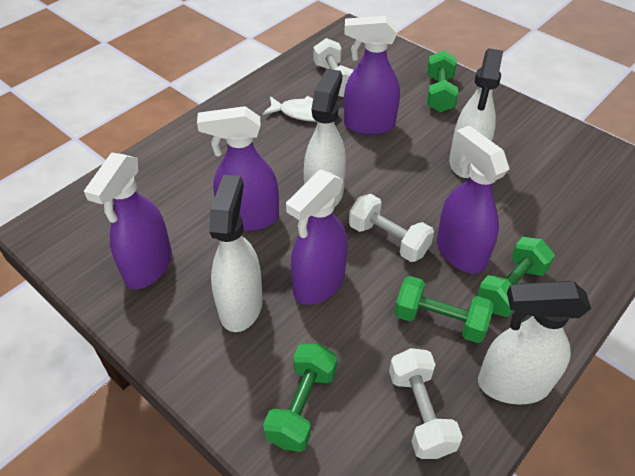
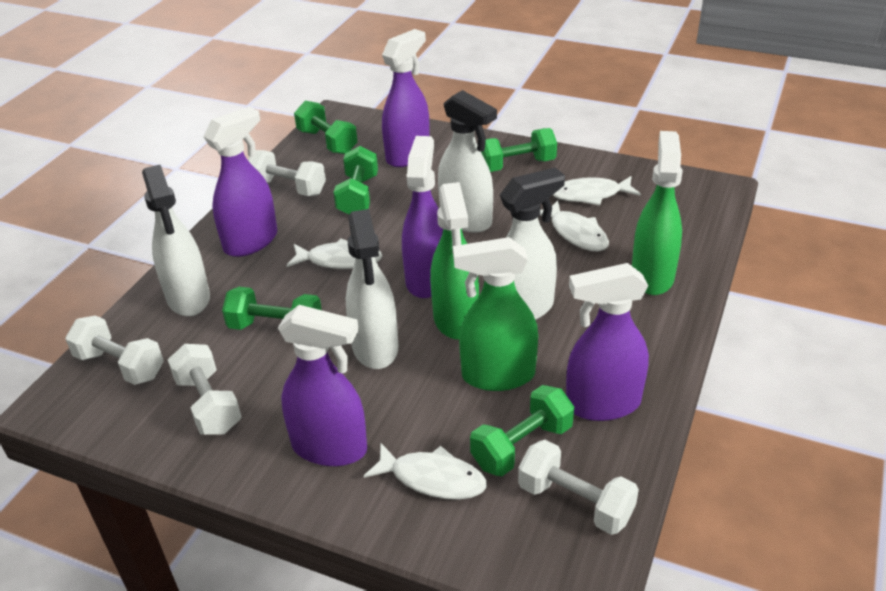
green dumbbell: [263,344,337,452] [395,276,494,343] [427,51,458,112] [477,237,555,317] = 4 -> [222,287,322,330] [294,101,358,154] [334,146,378,214] [470,385,574,476] [481,128,557,172] = 5
green spray bottle: none = 0 -> [430,182,479,339] [453,237,538,391] [632,131,683,295] = 3
white dumbbell: [313,38,354,97] [349,194,434,262] [389,348,463,459] = 3 -> [65,315,164,385] [168,344,242,435] [248,150,326,196] [518,440,639,535] = 4
white fish: [263,96,339,122] = 1 -> [286,239,382,269] [364,442,487,500] [540,200,609,251] [553,176,641,206] = 4

